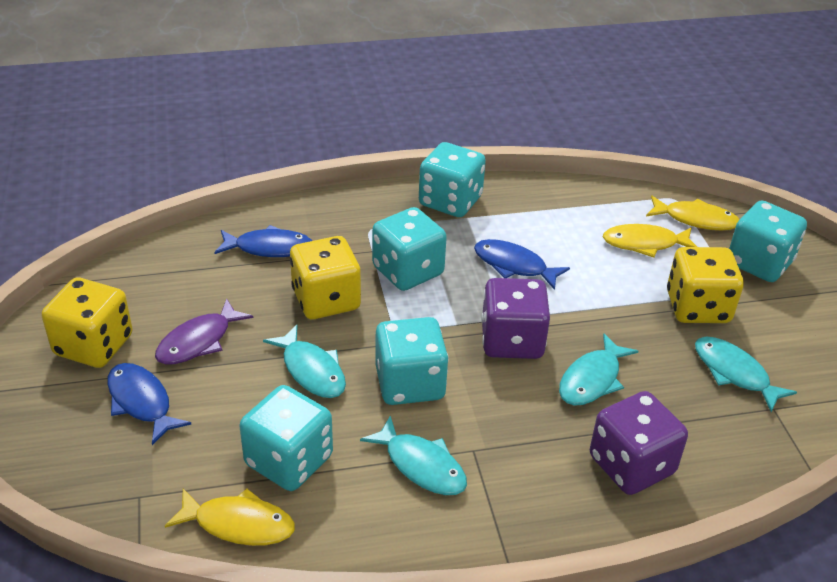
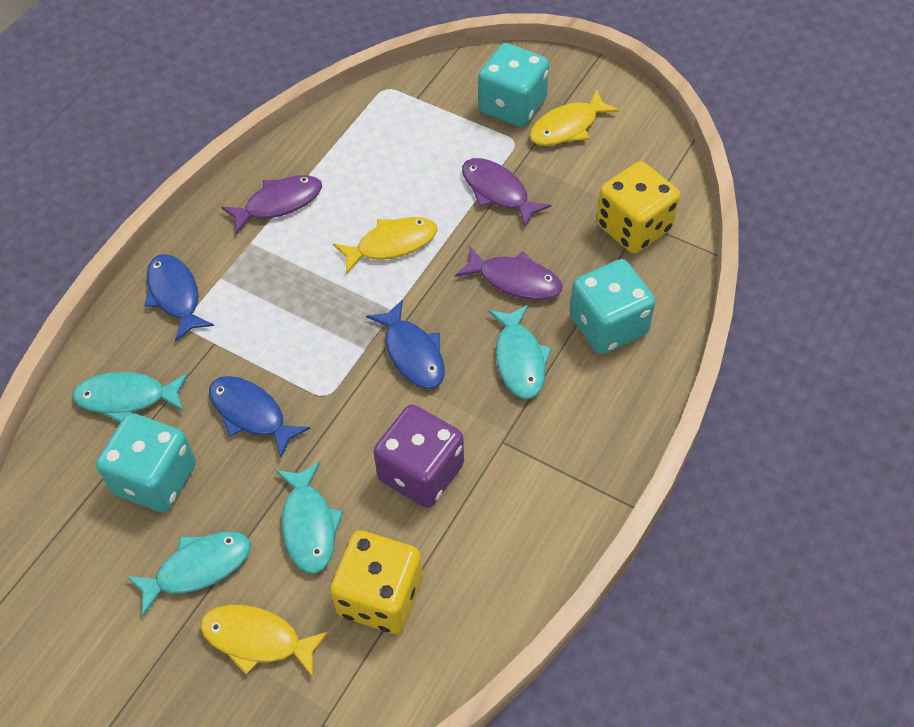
purple dice: [481,278,550,359] [590,391,688,495] = 2 -> [373,404,464,508] = 1
purple fish: [155,299,253,365] = 1 -> [221,175,322,234] [455,247,562,300] [462,158,551,228] = 3
turquoise dice: [240,385,333,491] [372,207,447,291] [375,317,449,405] [419,142,486,217] [729,201,807,282] = 5 -> [96,413,196,512] [478,43,549,127] [569,259,655,354] = 3
yellow dice: [42,278,133,368] [290,236,361,319] [667,247,744,323] = 3 -> [330,531,423,634] [596,161,680,253] = 2

